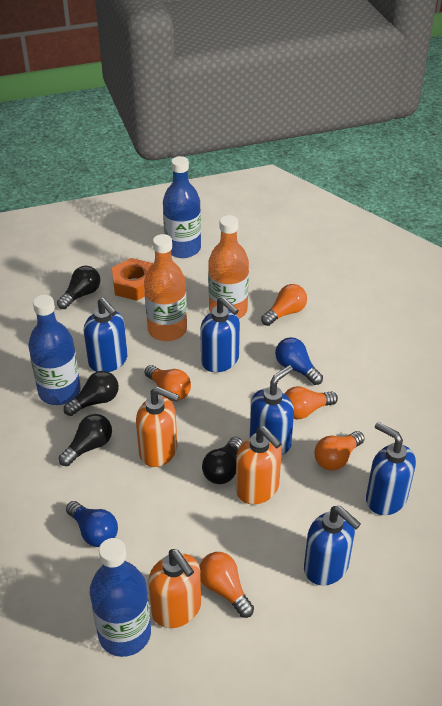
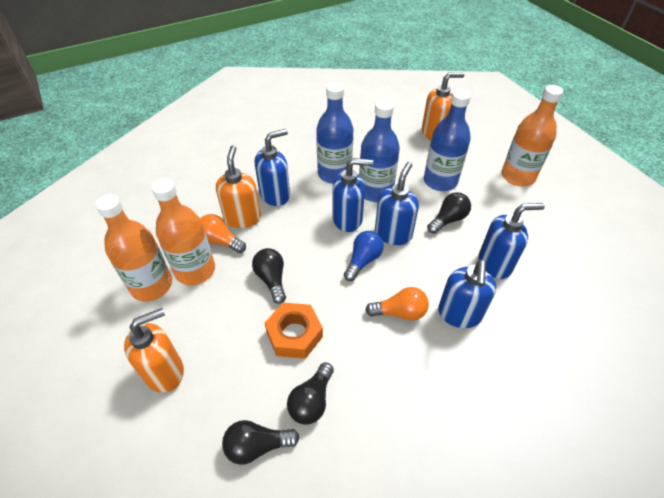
blue light bulb: [66,501,118,547] [275,337,323,385] = 2 -> [344,231,384,281] = 1
orange bottle: [144,234,187,341] [208,215,249,319] = 2 -> [95,194,172,301] [151,178,215,285] [502,85,564,186] = 3
orange light bulb: [144,365,191,401] [199,552,254,618] [261,284,307,326] [284,386,338,419] [314,431,365,471] = 5 -> [200,214,246,253] [365,287,429,321] = 2

